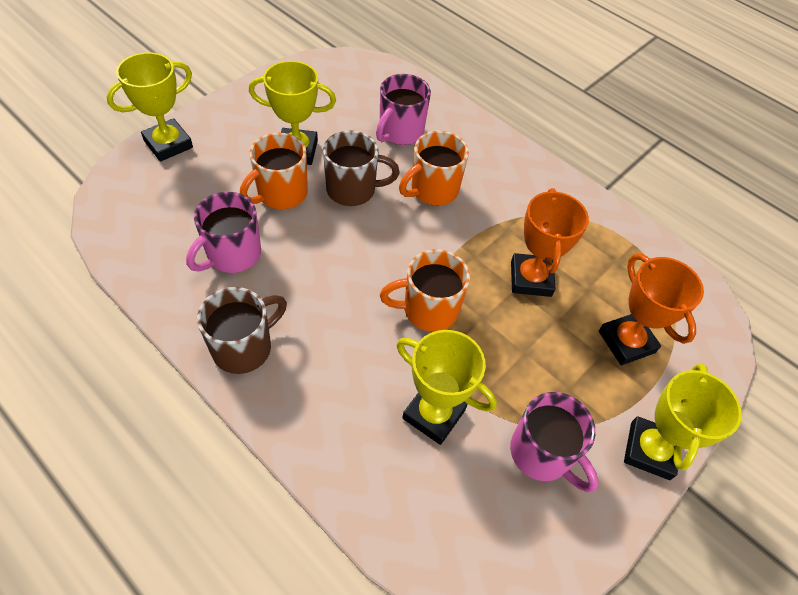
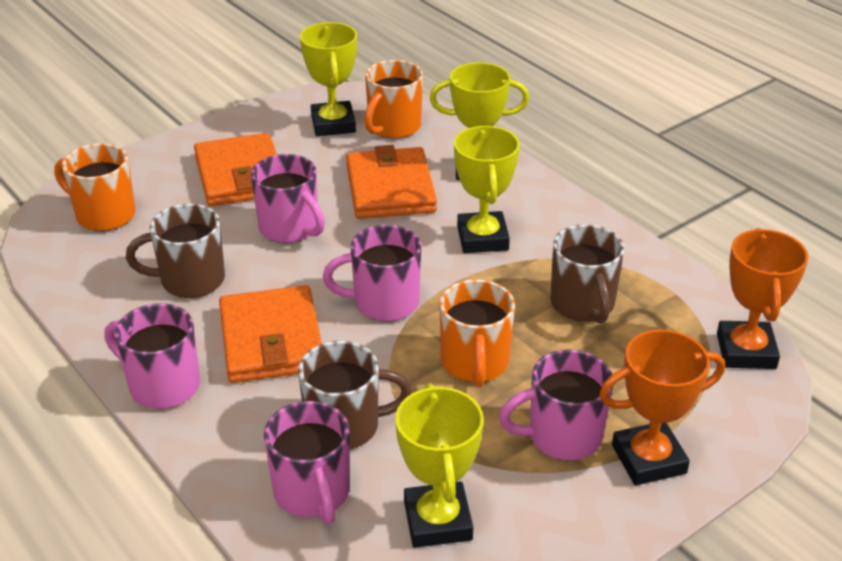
brown mug: [197,287,287,374] [323,131,400,206] = 2 -> [126,204,225,298] [298,341,412,449] [550,224,624,324] = 3
orange wallet: none = 0 -> [194,133,277,206] [219,285,322,383] [346,145,437,219] = 3
pink mug: [186,192,261,273] [376,74,431,145] [510,392,599,492] = 3 -> [104,303,200,409] [251,154,325,243] [264,401,350,524] [323,225,422,322] [499,349,613,460] = 5

